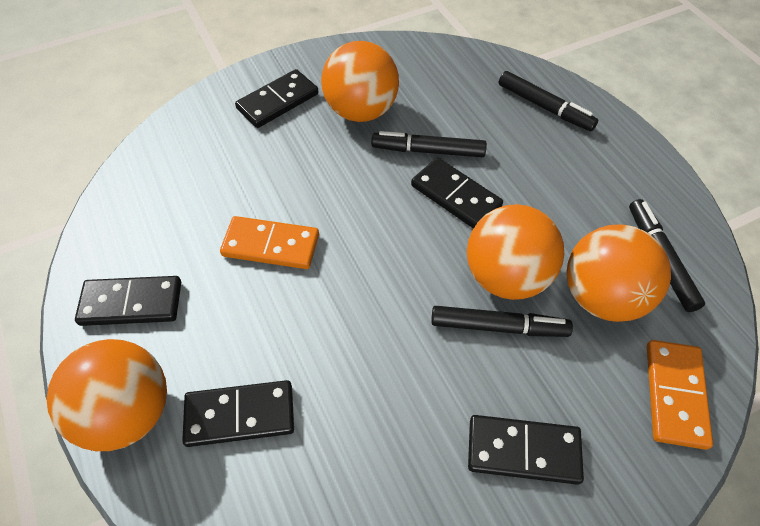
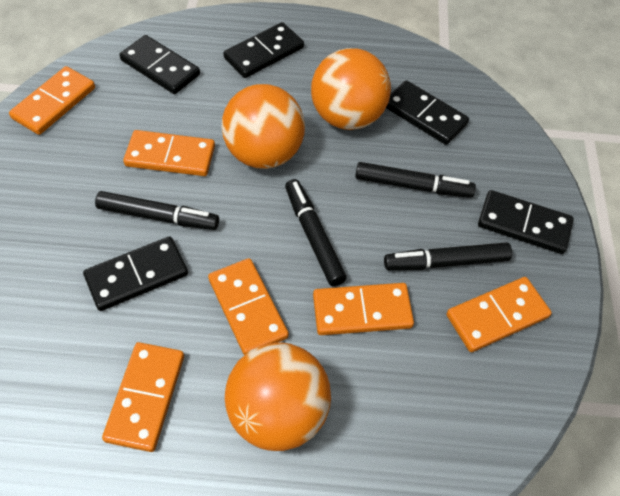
orange ball: [47,339,167,451] [321,41,399,122] [467,204,564,300] [566,225,671,322] = 4 -> [222,84,305,169] [225,342,331,451] [311,48,391,130] = 3
orange domino: [220,216,319,269] [647,340,713,450] = 2 -> [9,66,95,135] [102,342,184,452] [123,130,215,176] [208,258,289,355] [313,283,414,335] [446,277,552,352] = 6

